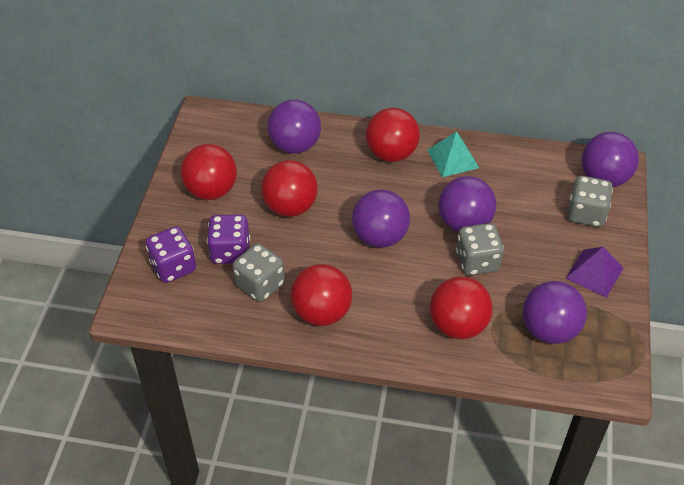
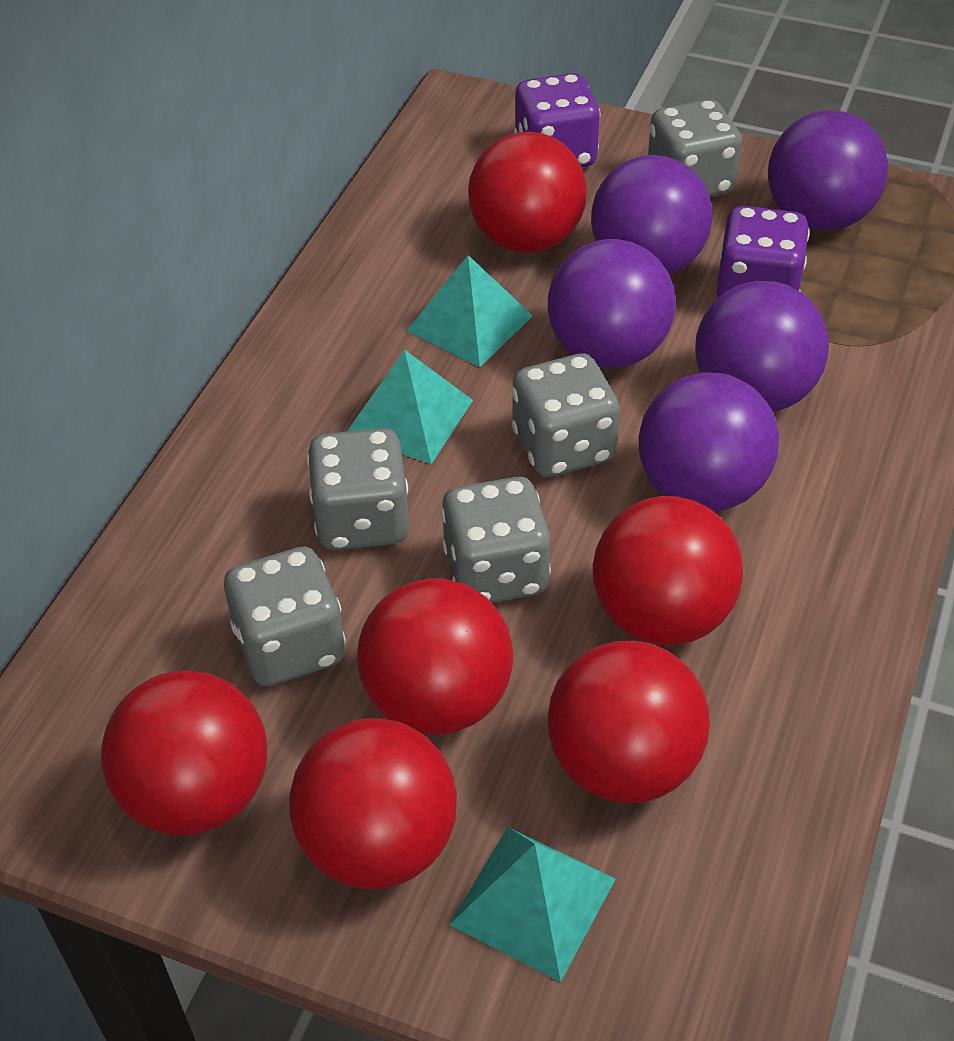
grey dice: [233,243,285,302] [456,223,504,275] [568,176,613,227] = 3 -> [224,547,346,686] [307,428,409,550] [441,477,551,603] [512,353,620,477] [648,99,742,197] = 5
purple pyramid: [565,247,624,298] = 1 -> none = 0
red ball: [181,144,237,200] [261,160,318,217] [290,264,352,326] [366,108,420,162] [430,277,493,339] = 5 -> [101,670,267,835] [289,718,457,889] [357,578,513,735] [468,131,587,253] [548,640,710,803] [593,496,743,645] = 6
turquoise pyramid: [427,131,479,177] = 1 -> [347,350,473,464] [406,255,533,367] [449,827,616,982] = 3

